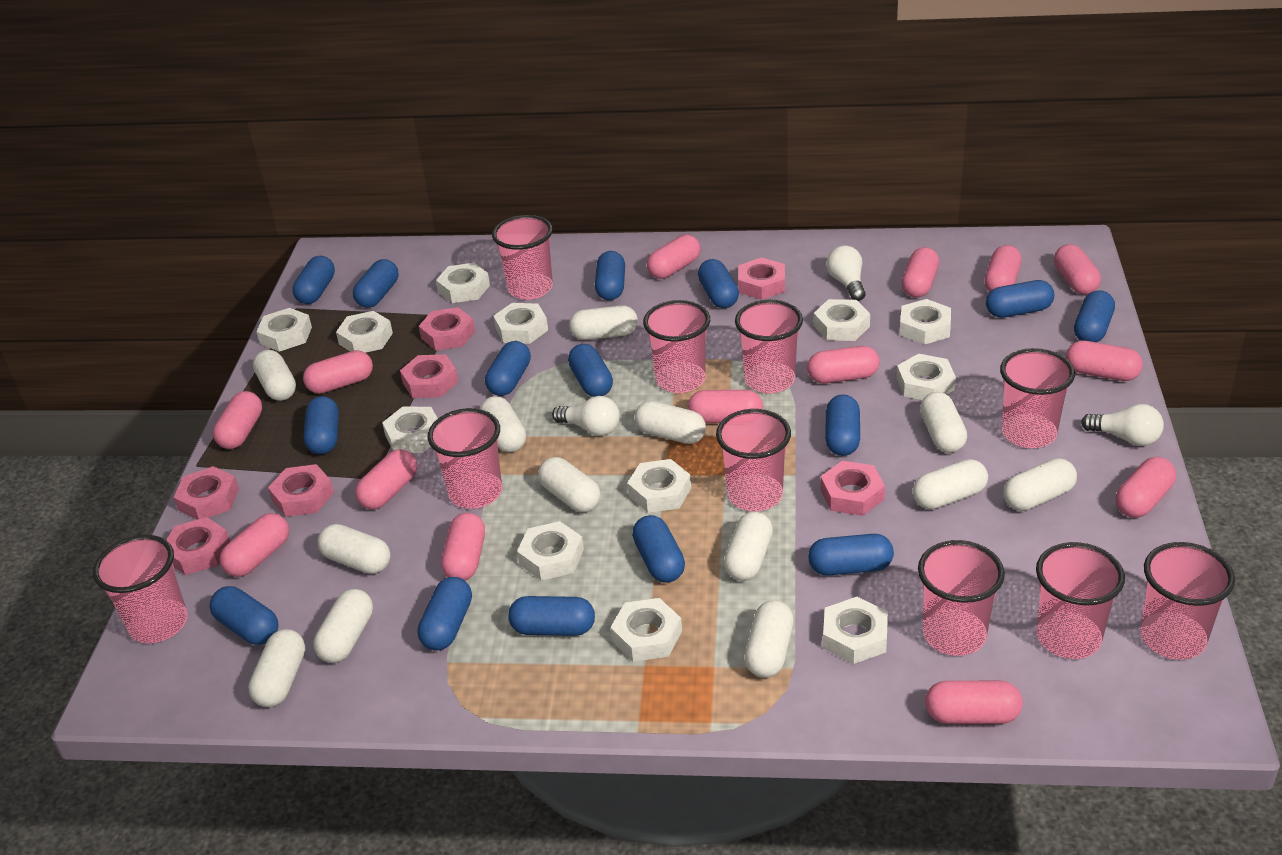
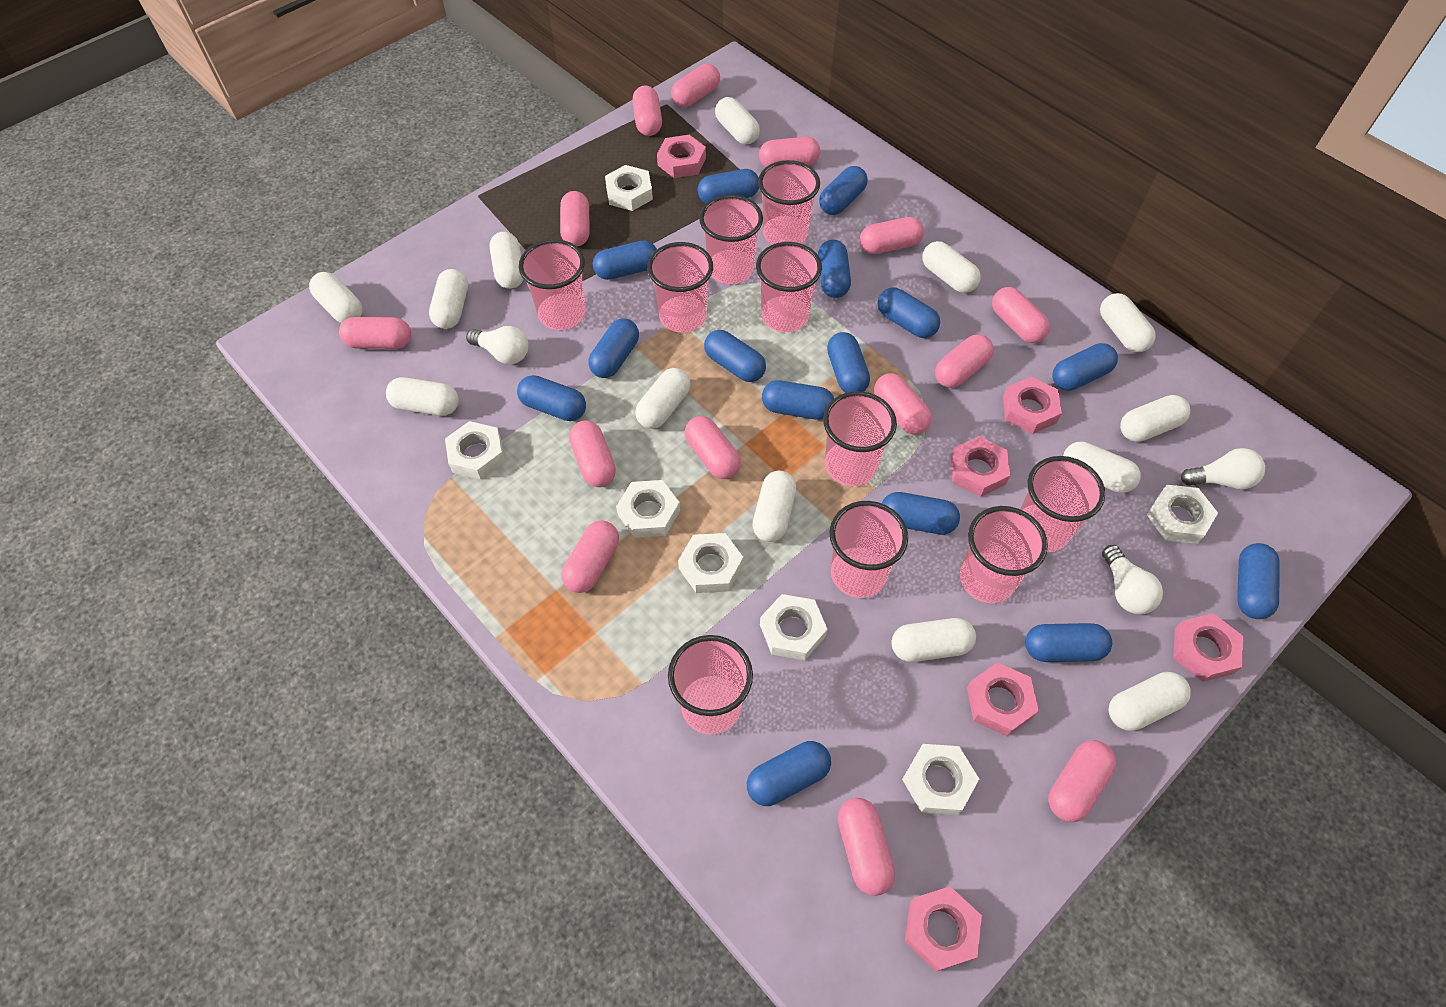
pink nut: [166,517,230,575] [173,466,239,520] [268,464,334,517] [400,354,459,398] [419,307,475,351] [738,257,785,300] [821,461,885,516] = 7 -> [657,135,706,178] [905,886,982,972] [950,436,1010,497] [967,662,1039,736] [1003,377,1062,434] [1173,613,1243,682] = 6
white nut: [256,308,312,352] [336,311,393,353] [382,407,438,453] [436,263,490,303] [493,303,548,344] [517,521,584,581] [610,598,682,662] [627,459,691,513] [814,299,870,341] [823,597,888,664] [896,354,956,400] [900,299,951,345] = 12 -> [445,421,505,480] [605,165,653,211] [616,480,680,538] [678,533,743,593] [760,594,827,660] [902,744,979,815] [1147,485,1218,544] = 7

